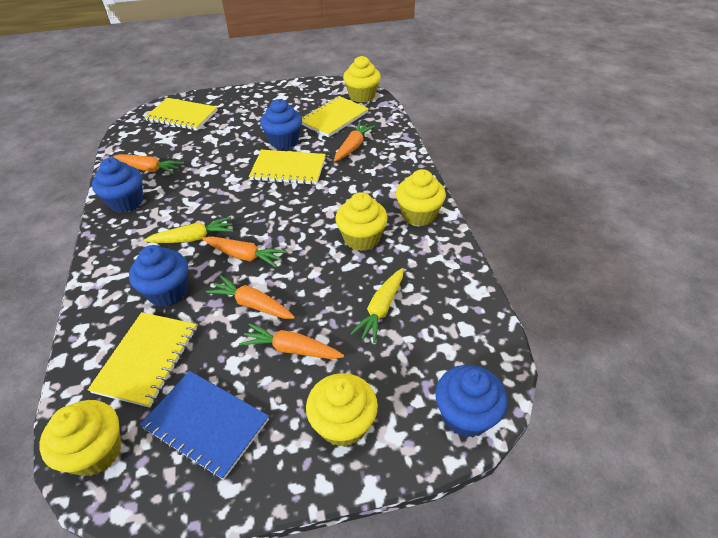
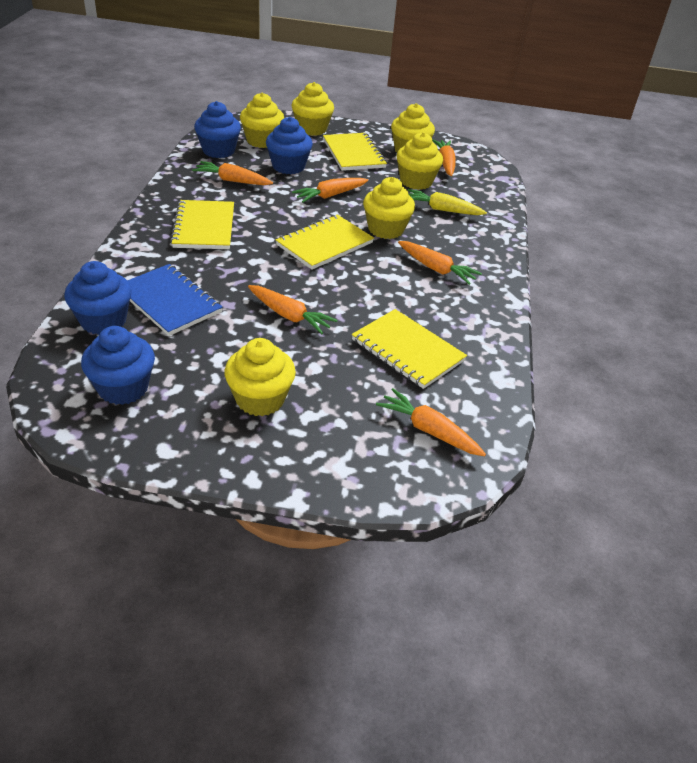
orange carrot: [113,154,183,174] [202,236,286,268] [206,276,295,319] [239,323,344,359] [334,122,375,162] = 5 -> [192,161,273,185] [248,285,337,334] [292,178,368,202] [376,388,486,456] [398,241,482,285] [432,140,456,176] = 6
yellow carrot: [144,217,233,243] [350,268,403,343] = 2 -> [408,189,487,215] = 1
yellow cupcake: [39,400,121,476] [306,373,378,447] [335,192,388,251] [343,56,381,103] [396,169,446,226] = 5 -> [224,338,296,416] [240,92,284,148] [292,82,334,136] [363,177,415,239] [391,103,435,152] [397,132,443,190] = 6

